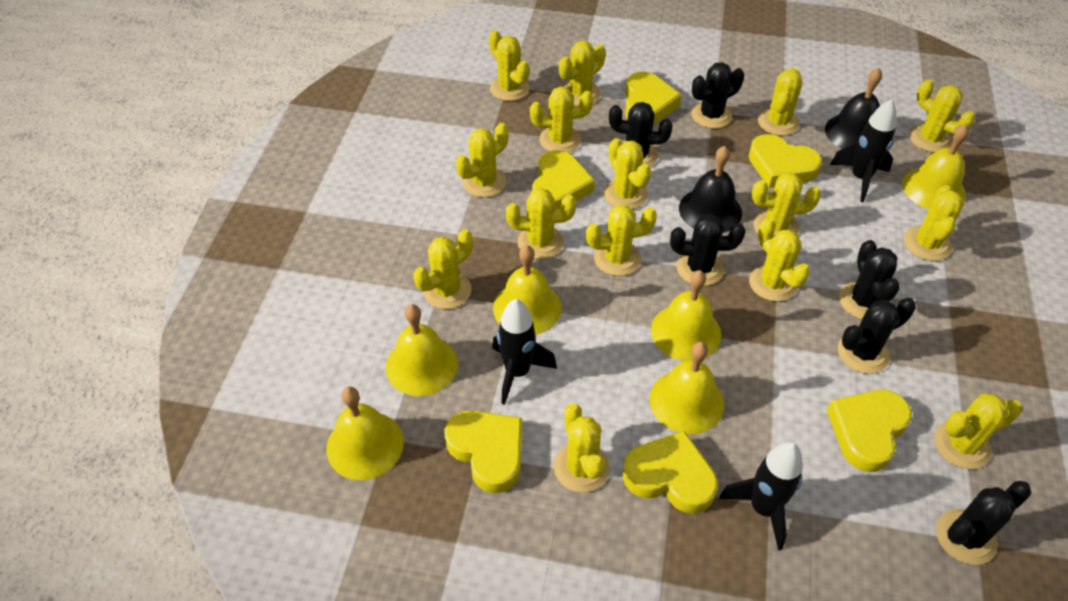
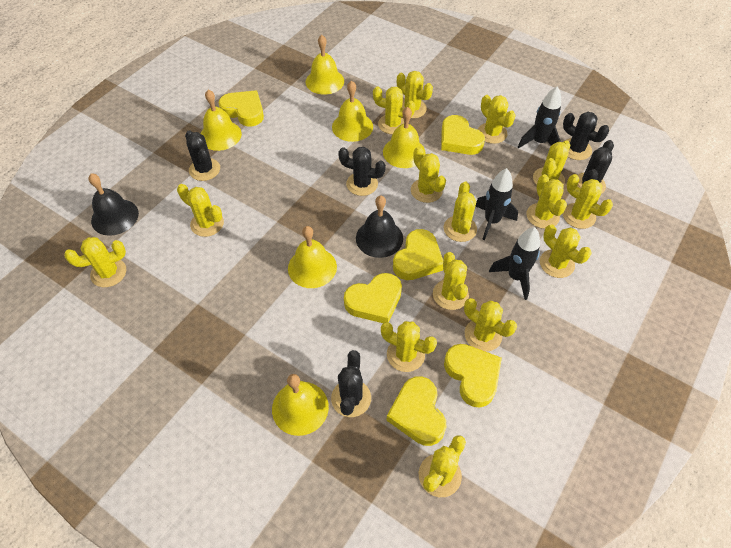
black cactus: [609,102,673,167] [670,214,745,286] [691,62,744,129] [838,298,916,374] [839,240,900,319] [936,481,1031,565] = 6 -> [185,130,220,181] [331,350,371,417] [338,147,386,196] [563,112,609,160] [577,140,614,194] = 5

